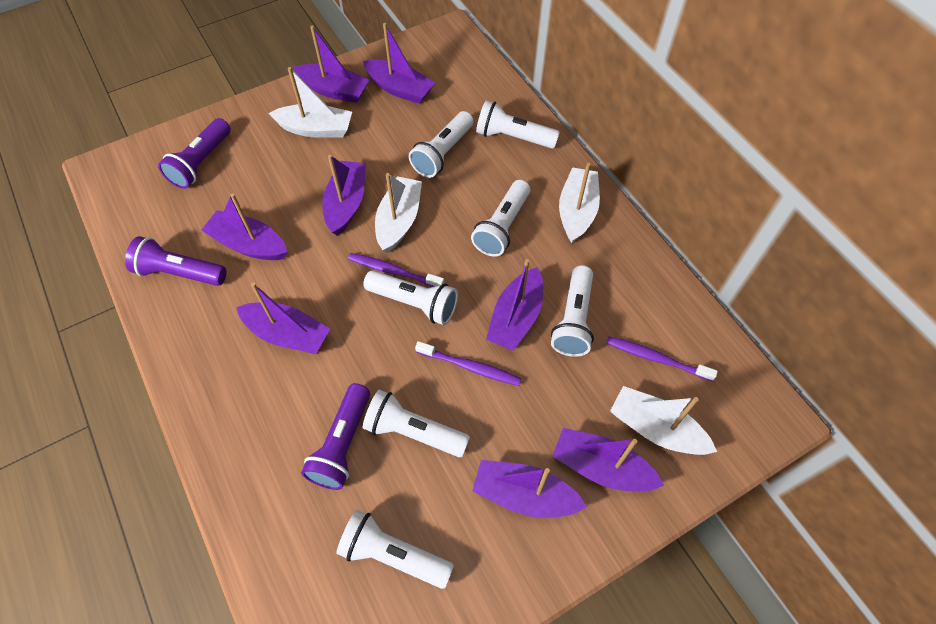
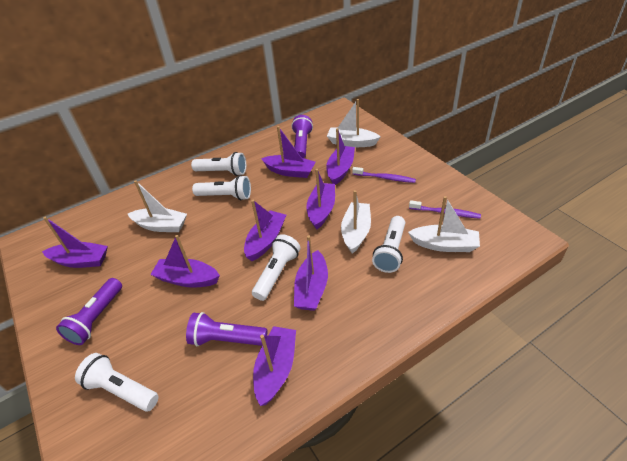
purple toothbrush: [348,253,444,287] [415,341,522,386] [606,336,718,381] = 3 -> [352,167,416,183] [409,200,481,219] = 2
white flashlight: [336,510,454,589] [363,270,458,325] [363,390,470,457] [409,111,474,178] [471,180,530,257] [476,100,560,149] [551,265,594,357] = 7 -> [75,353,159,412] [191,152,246,176] [192,175,251,200] [252,234,301,301] [372,216,405,273] = 5

